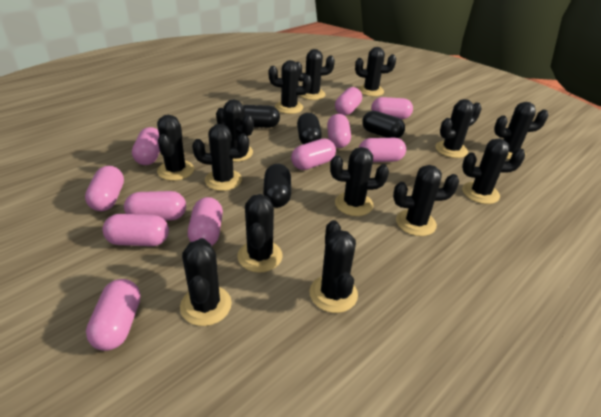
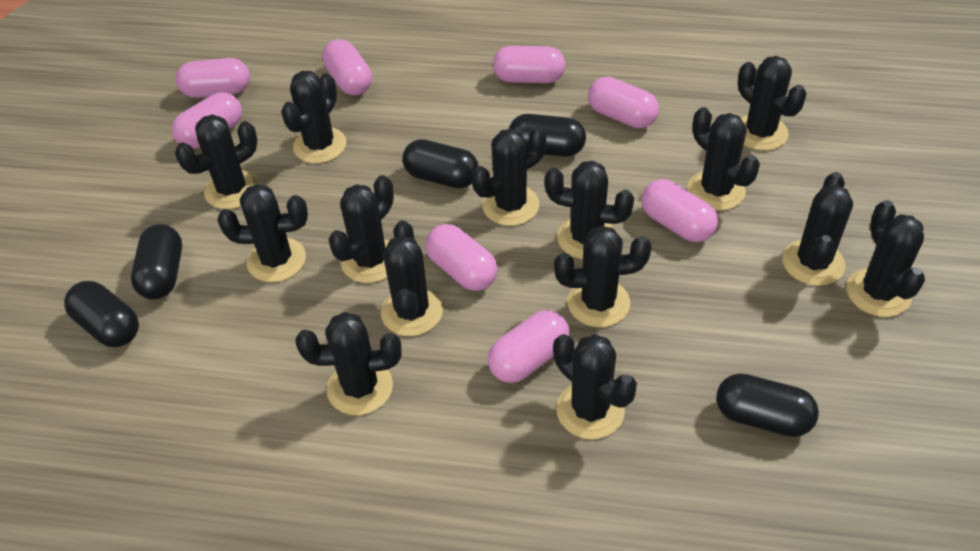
black capsule: [243,105,280,128] [263,164,291,207] [297,113,322,144] [362,111,405,138] = 4 -> [64,281,139,347] [131,224,182,299] [403,139,478,188] [509,114,586,157] [716,373,819,437] = 5
pink capsule: [85,166,124,211] [86,279,140,351] [102,214,169,246] [124,191,186,221] [132,127,160,165] [188,197,223,246] [291,139,336,170] [327,114,351,148] [335,87,362,116] [359,138,406,162] [371,97,413,119] = 11 -> [172,92,242,149] [176,58,250,98] [322,39,372,95] [426,224,498,291] [488,310,570,383] [493,46,565,83] [588,77,659,128] [641,179,718,242] = 8

